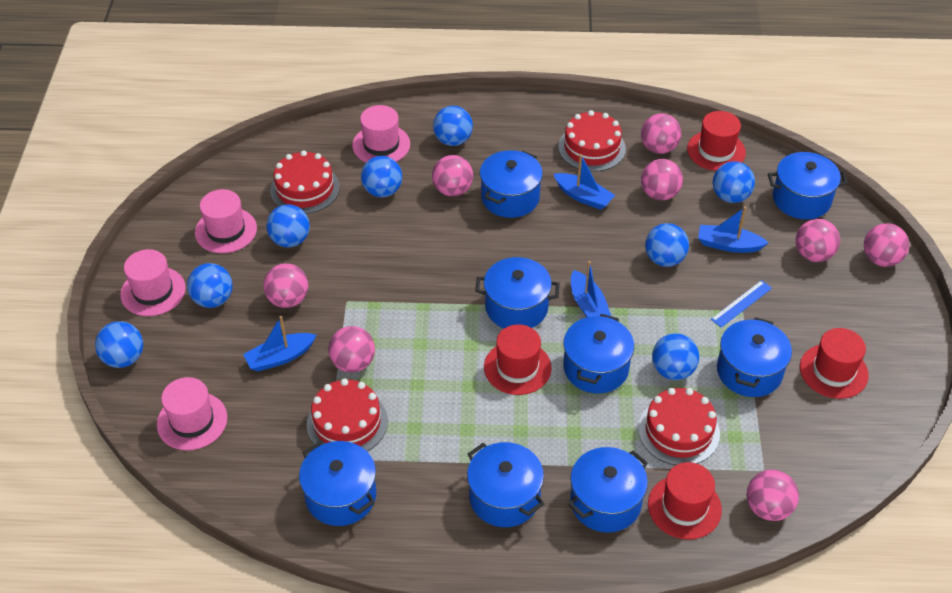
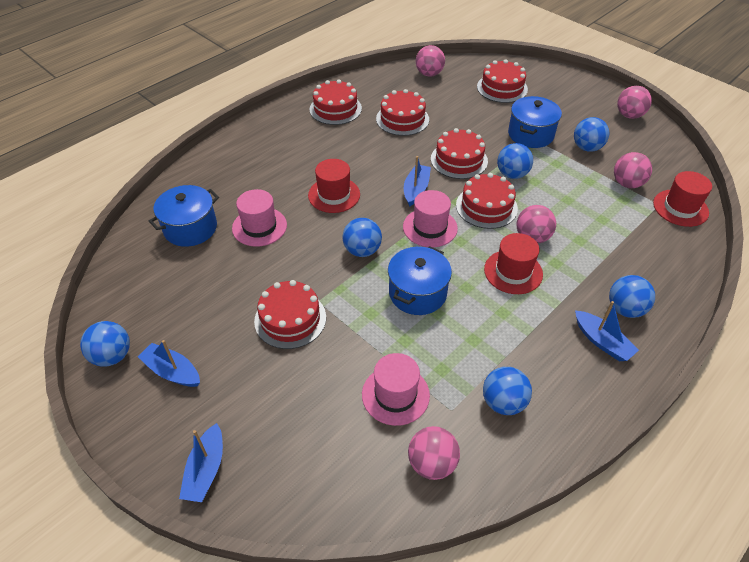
blue ball: [95,321,143,368] [187,263,233,308] [266,204,310,247] [361,156,402,197] [433,106,473,146] [645,223,689,267] [652,333,699,380] [713,161,755,203] = 8 -> [80,321,130,367] [343,218,382,257] [483,367,532,415] [497,143,533,179] [574,117,609,152] [609,275,655,318] = 6
blue pot: [299,441,376,526] [467,442,544,527] [475,257,560,328] [480,150,543,218] [563,314,634,394] [568,447,648,533] [717,317,792,397] [768,152,848,219] = 8 -> [149,185,219,247] [388,246,452,315] [508,96,562,148] = 3
blue ruler: [711,280,772,328] = 1 -> none = 0
pink ball: [263,263,308,308] [328,326,375,373] [432,155,473,197] [641,113,681,154] [641,159,683,200] [747,470,799,521] [795,219,840,262] [864,223,909,267] = 8 -> [408,426,460,480] [416,45,445,77] [516,205,556,243] [614,152,652,188] [617,86,652,119] = 5
pink hat: [120,249,186,316] [157,377,227,450] [195,189,257,253] [352,105,410,162] = 4 -> [232,189,287,247] [362,353,430,426] [403,190,458,247] = 3
red cake: [270,150,340,214] [307,378,388,451] [558,110,626,172] [638,388,720,465] = 4 -> [254,280,326,349] [309,79,362,125] [376,89,429,136] [431,128,488,179] [456,173,518,229] [477,59,528,103] = 6
red hat: [484,324,552,395] [648,462,722,540] [687,111,746,171] [800,328,869,399] = 4 -> [308,159,360,213] [484,233,543,294] [653,171,712,227] = 3

